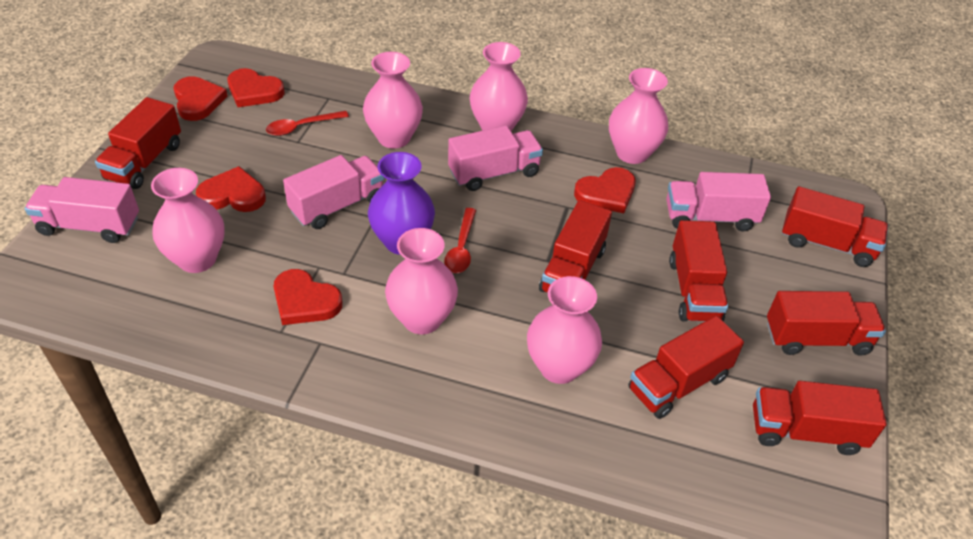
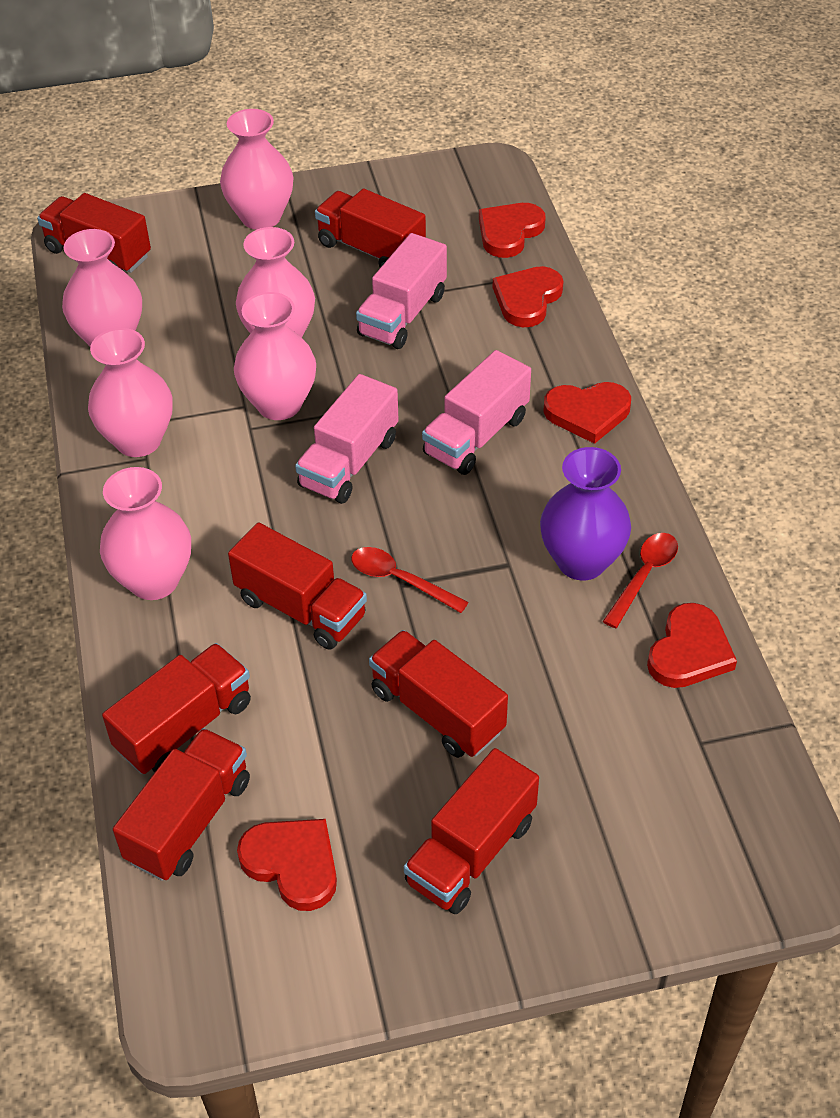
pink truck: [25,177,139,243] [283,155,384,229] [448,125,543,191] [666,172,771,232] = 4 -> [295,374,399,504] [356,233,447,349] [422,350,531,475] = 3

